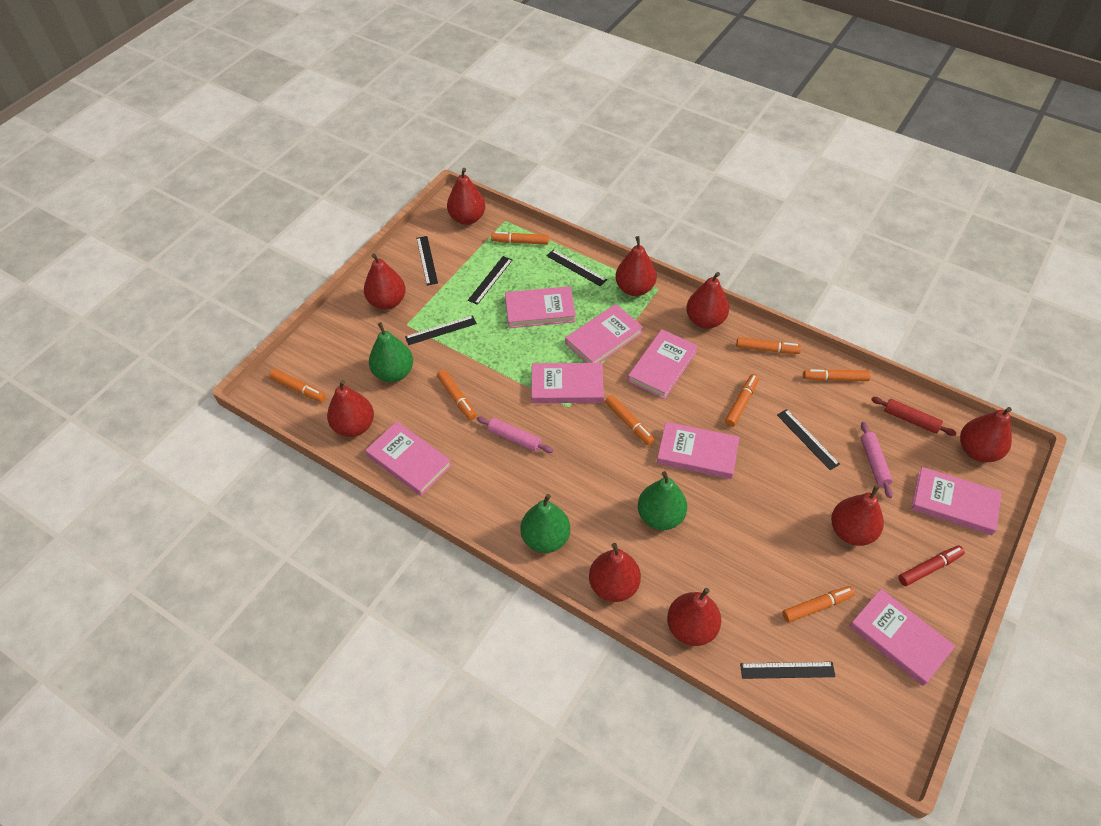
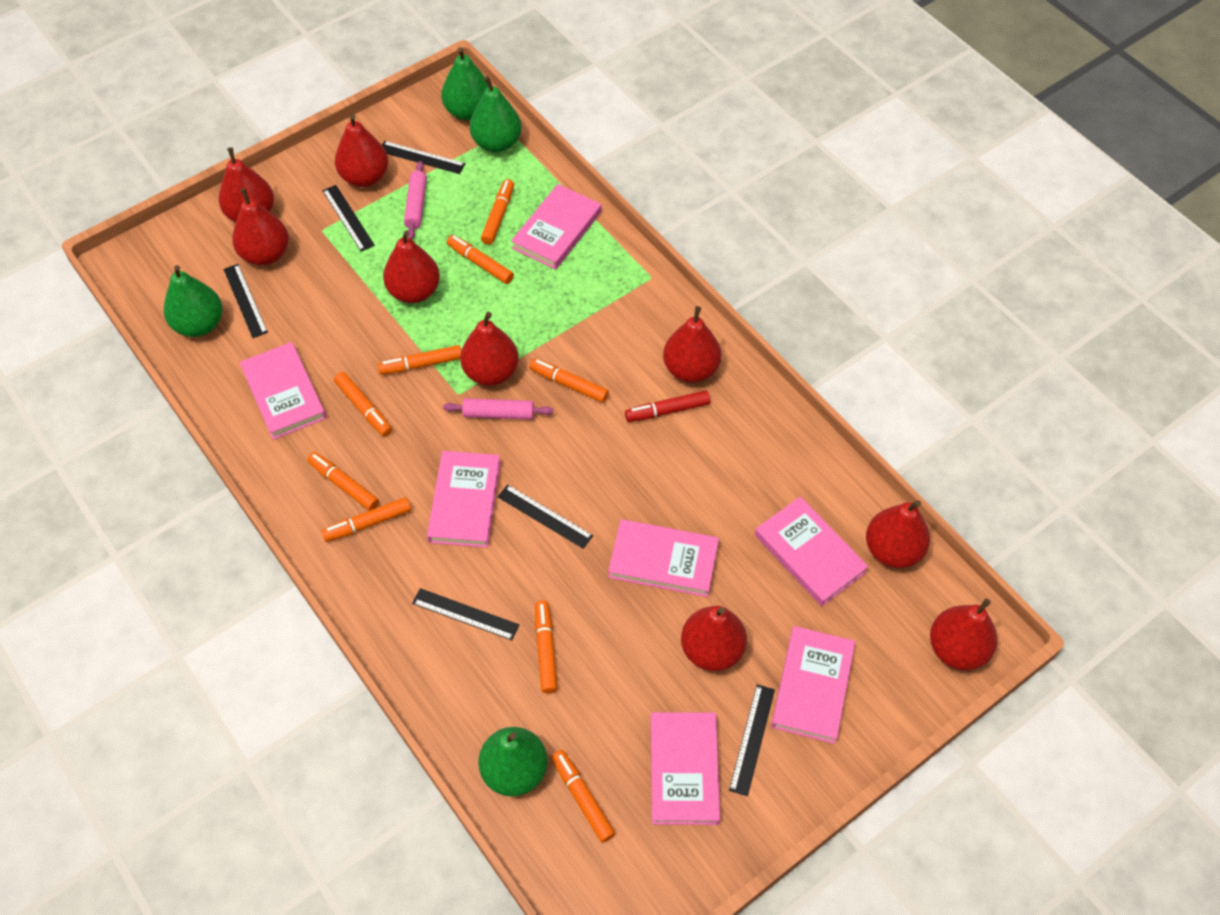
green pear: [369,322,413,382] [520,494,570,553] [638,471,687,530] = 3 -> [164,265,222,337] [441,47,489,121] [470,76,522,152] [478,727,547,796] = 4
orange marker: [269,369,326,402] [437,370,476,420] [491,232,549,245] [605,395,655,445] [725,374,759,427] [736,337,801,354] [782,586,855,623] [803,369,871,381] = 8 -> [307,452,379,511] [321,497,411,542] [334,372,392,437] [378,345,462,375] [447,235,514,284] [481,179,514,245] [529,358,609,403] [535,601,558,693] [551,750,615,843] = 9
pink book: [365,421,452,496] [505,286,576,328] [531,363,604,403] [565,304,643,363] [628,329,698,399] [657,422,739,479] [849,589,955,686] [911,467,1002,535] = 8 -> [239,342,326,440] [427,451,501,548] [511,184,601,270] [608,519,719,597] [651,712,720,825] [755,496,869,606] [771,626,855,744] = 7
red rolling pin: [871,397,956,436] = 1 -> none = 0

